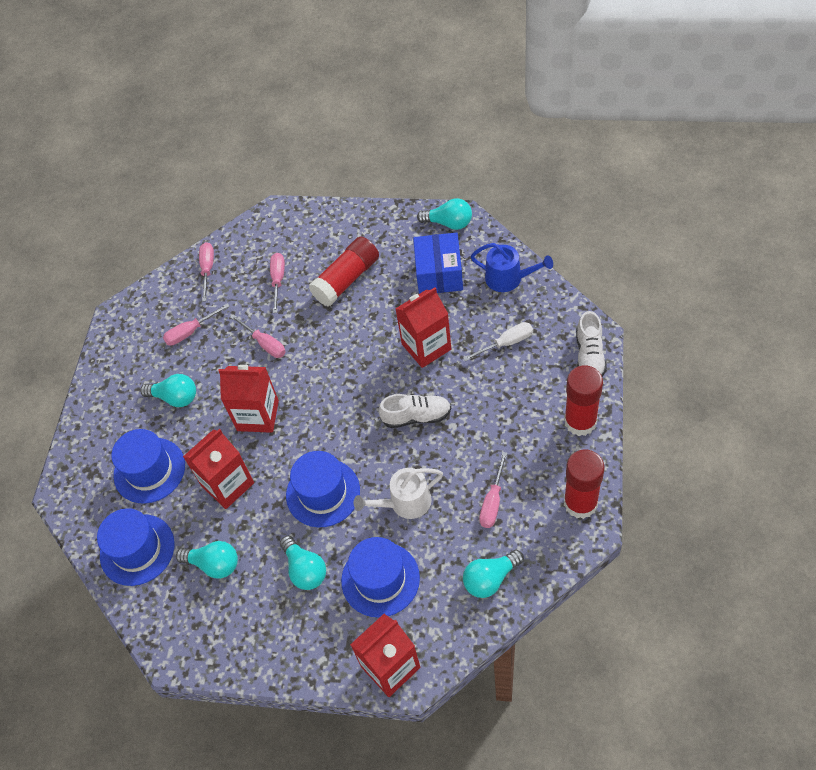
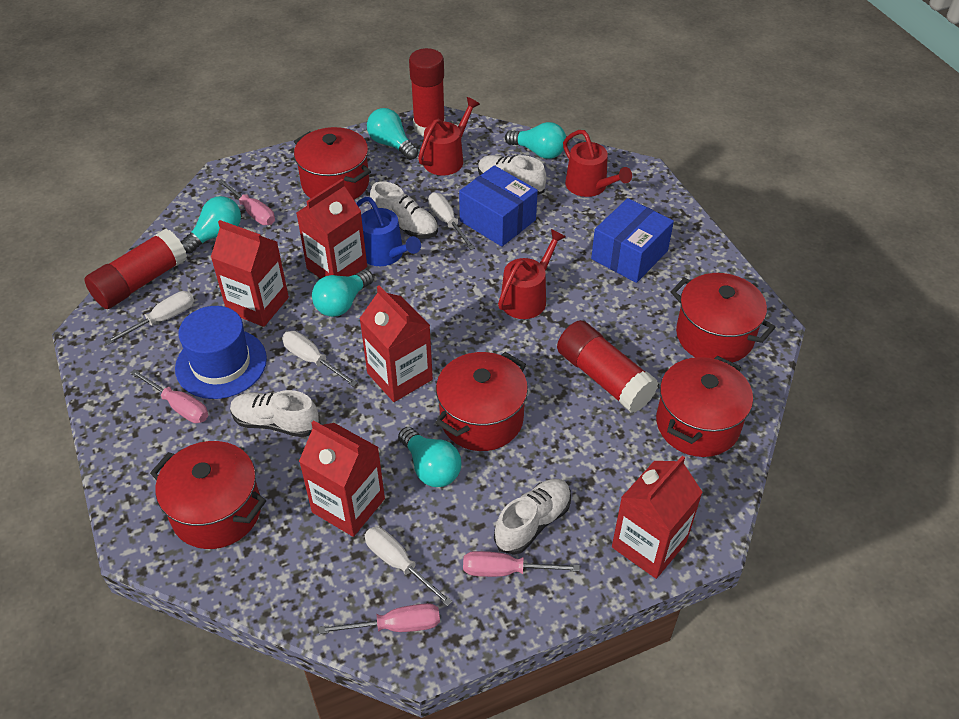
blue box: [413,232,463,294] = 1 -> [459,165,538,247] [591,198,674,283] = 2
blue hat: [97,508,175,586] [111,429,185,504] [286,451,360,527] [341,537,420,618] = 4 -> [175,306,267,399] = 1
pink screwdriver: [163,303,230,346] [199,242,214,302] [230,314,286,358] [270,253,285,313] [479,452,507,528] = 5 -> [130,369,208,423] [217,179,275,225] [319,603,440,634] [463,551,579,577] = 4
red carton: [183,429,254,509] [218,365,279,433] [350,614,420,697] [395,287,451,368] = 4 -> [211,220,289,327] [296,179,367,279] [299,420,385,537] [359,285,433,402] [612,456,703,579] = 5
red pot: none = 0 -> [150,441,266,549] [294,127,371,199] [435,352,528,451] [656,356,753,457] [670,273,776,363] = 5
red watering can: none = 0 -> [418,97,480,176] [498,229,566,319] [563,130,632,197] = 3
white screwdriver: [463,322,533,361] = 1 -> [105,291,194,345] [282,331,358,387] [365,527,453,606] [428,193,475,250] = 4
white shoe: [378,394,451,428] [576,311,607,377] = 2 -> [230,390,319,437] [370,182,438,239] [478,155,547,195] [494,479,571,555] = 4
white watering can: [354,468,443,519] = 1 -> none = 0

